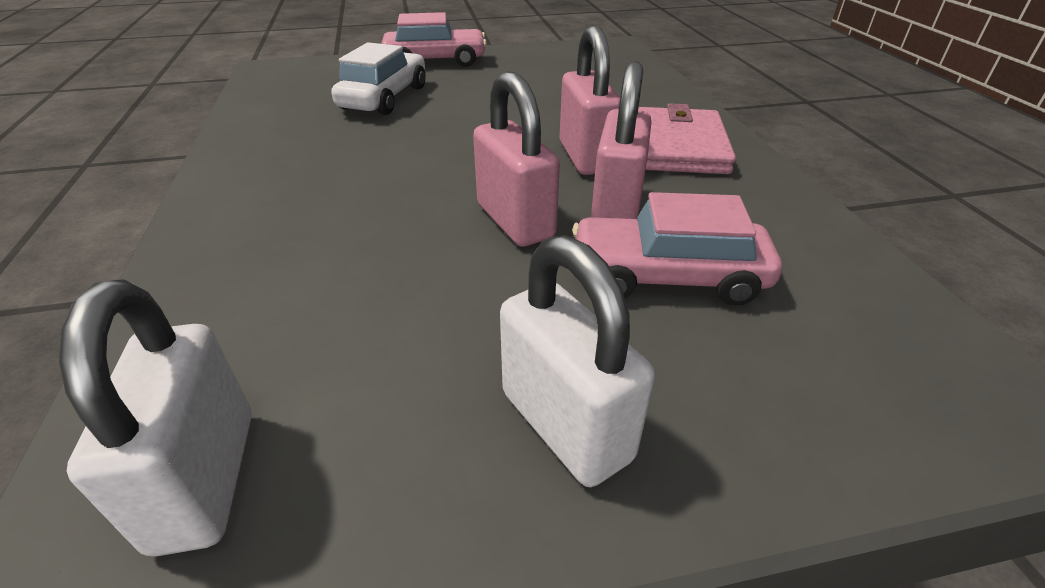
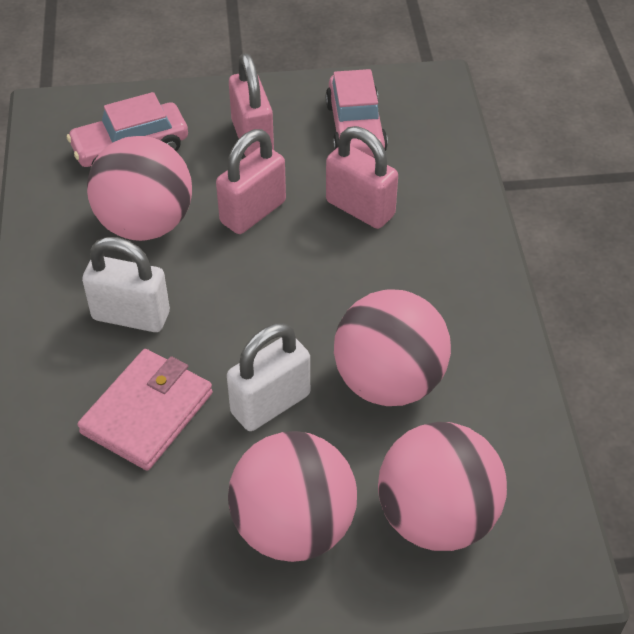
pink ball: none = 0 -> [87,136,192,241] [228,431,357,562] [334,289,451,406] [378,422,507,551] = 4
white car: [331,42,425,115] = 1 -> none = 0

